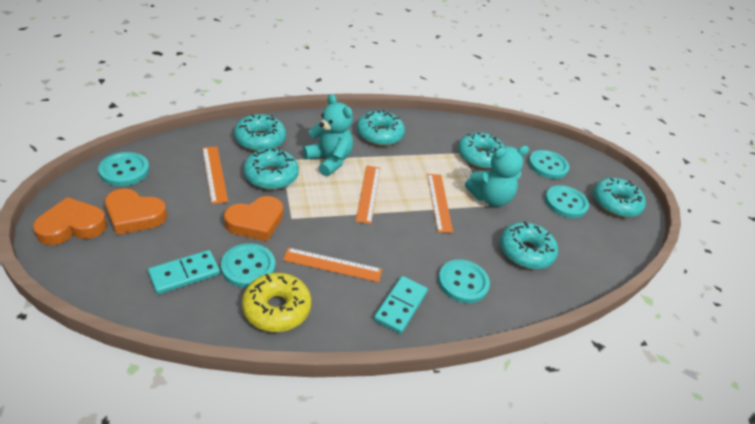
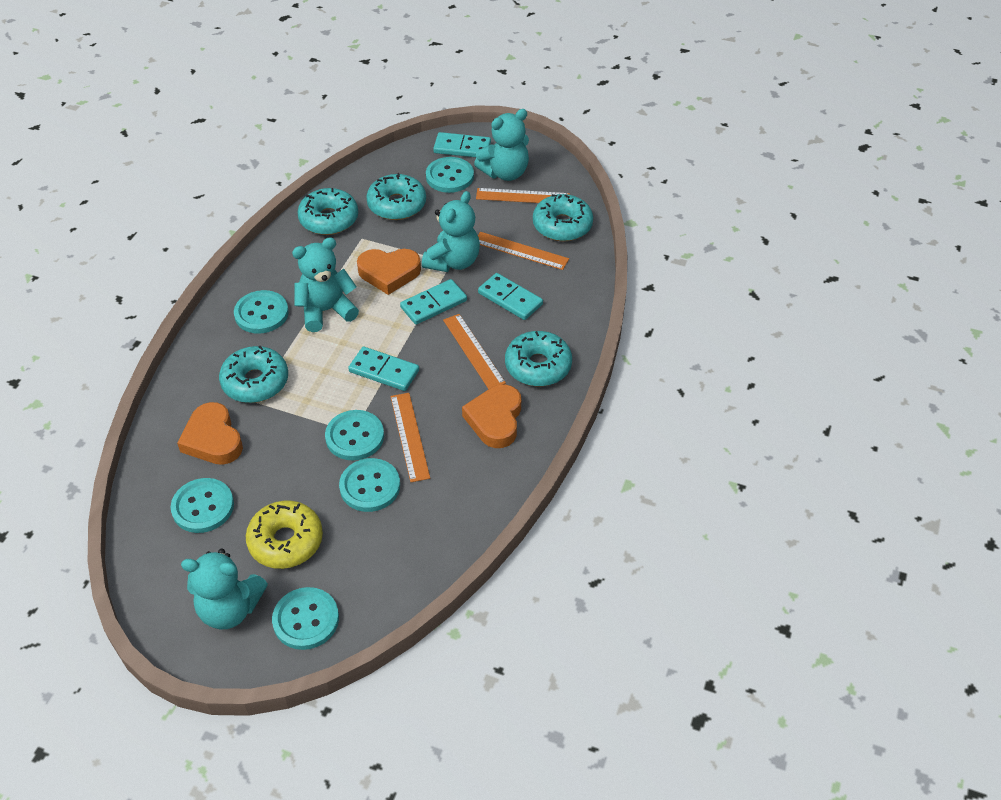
turquoise button: [98,152,149,186] [221,243,275,288] [438,259,490,303] [528,150,569,179] [545,185,589,218] = 5 -> [171,478,234,533] [234,290,289,334] [272,587,339,650] [325,410,384,460] [339,458,400,512] [426,157,474,193] = 6
turquoise domino: [148,250,220,294] [374,276,428,334] = 2 -> [348,347,419,391] [400,279,467,325] [433,132,491,157] [478,273,543,320] = 4
turquoise donut: [234,114,286,151] [243,148,299,190] [357,110,405,146] [458,132,505,169] [500,221,558,269] [593,178,646,217] = 6 -> [219,346,288,403] [298,188,358,235] [366,173,426,220] [505,331,572,386] [533,194,593,241] = 5
turquoise teddy bear: [303,94,353,176] [465,146,529,207] = 2 -> [181,549,268,629] [292,237,359,332] [422,191,480,272] [474,109,529,181] = 4

